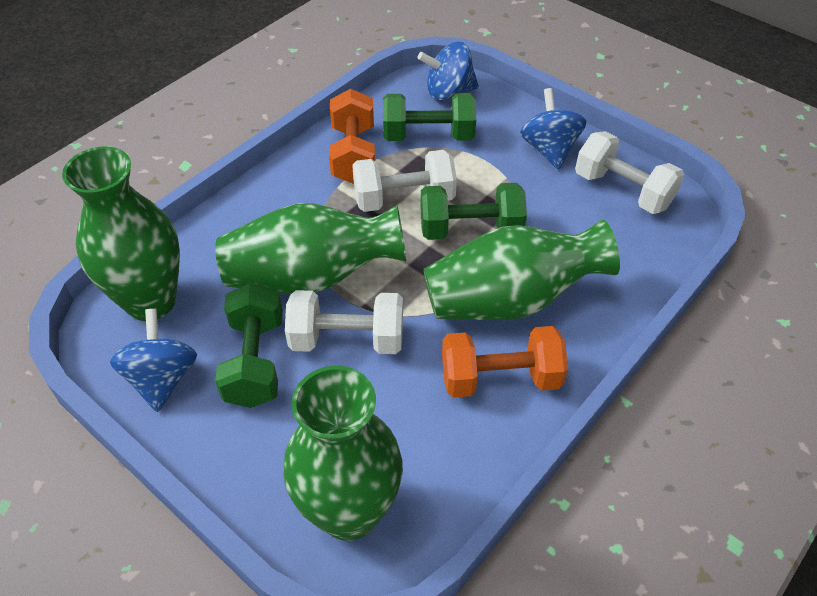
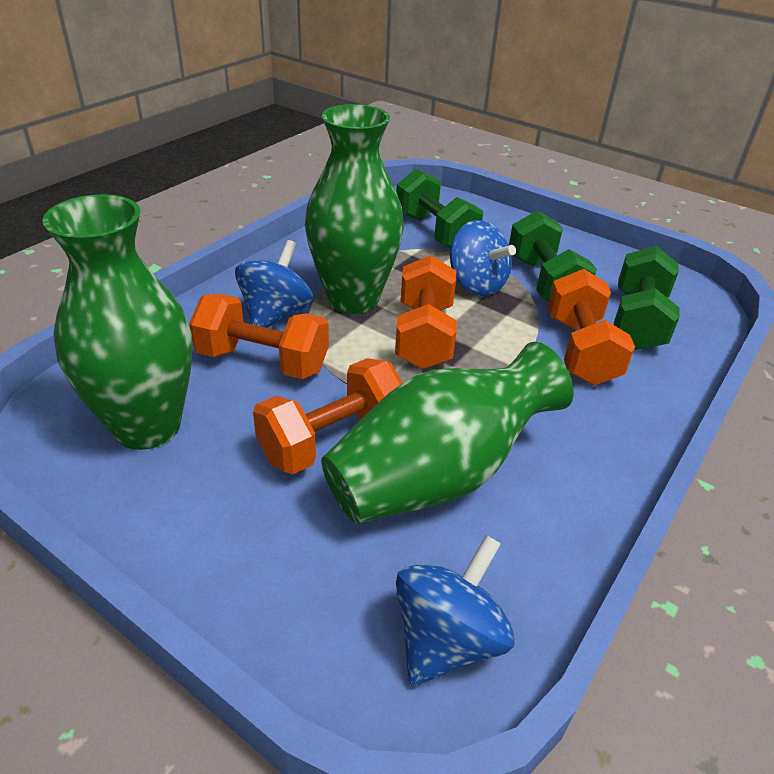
green vase: [62,146,180,321] [215,203,406,294] [283,366,403,541] [423,219,620,320] = 4 -> [42,194,192,450] [305,104,404,314] [321,342,574,524] = 3
orange dumbbell: [329,89,375,184] [442,326,568,398] = 2 -> [189,294,329,379] [253,358,402,474] [395,255,457,369] [548,269,635,385] = 4
white dumbbell: [285,290,403,354] [352,150,457,212] [575,131,684,214] = 3 -> none = 0

